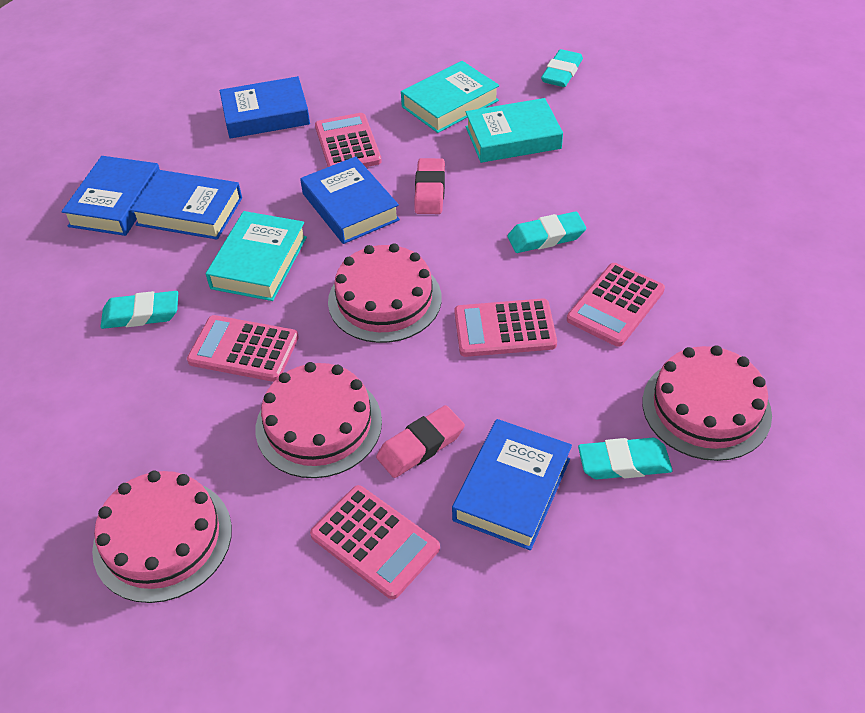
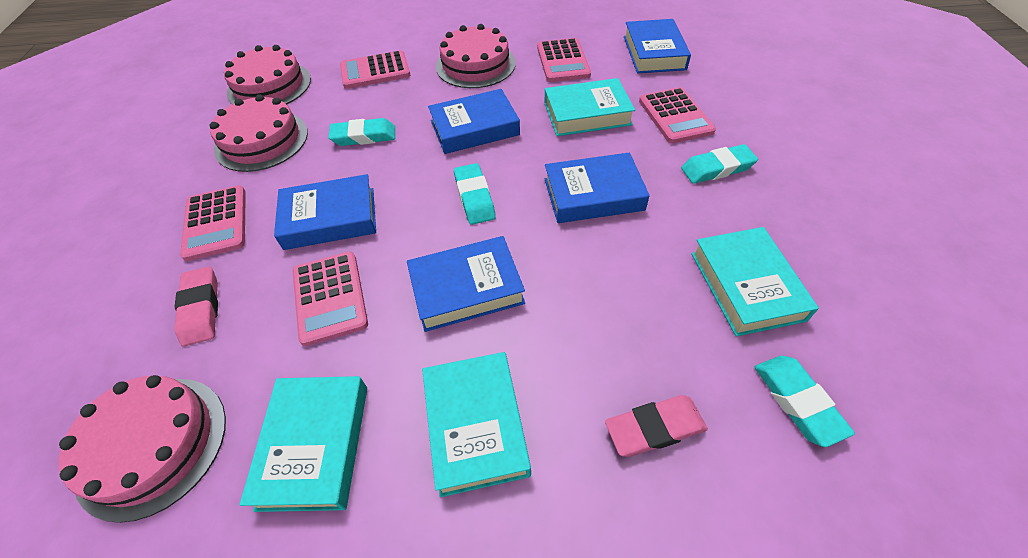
turquoise book: [206,211,307,301] [401,61,499,133] [466,98,563,163] = 3 -> [239,376,367,512] [422,352,531,497] [545,78,635,136] [691,227,819,336] = 4

